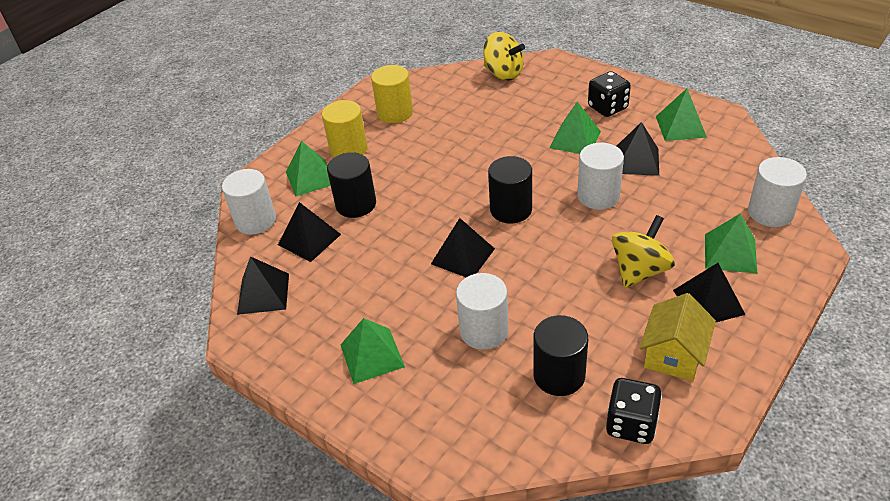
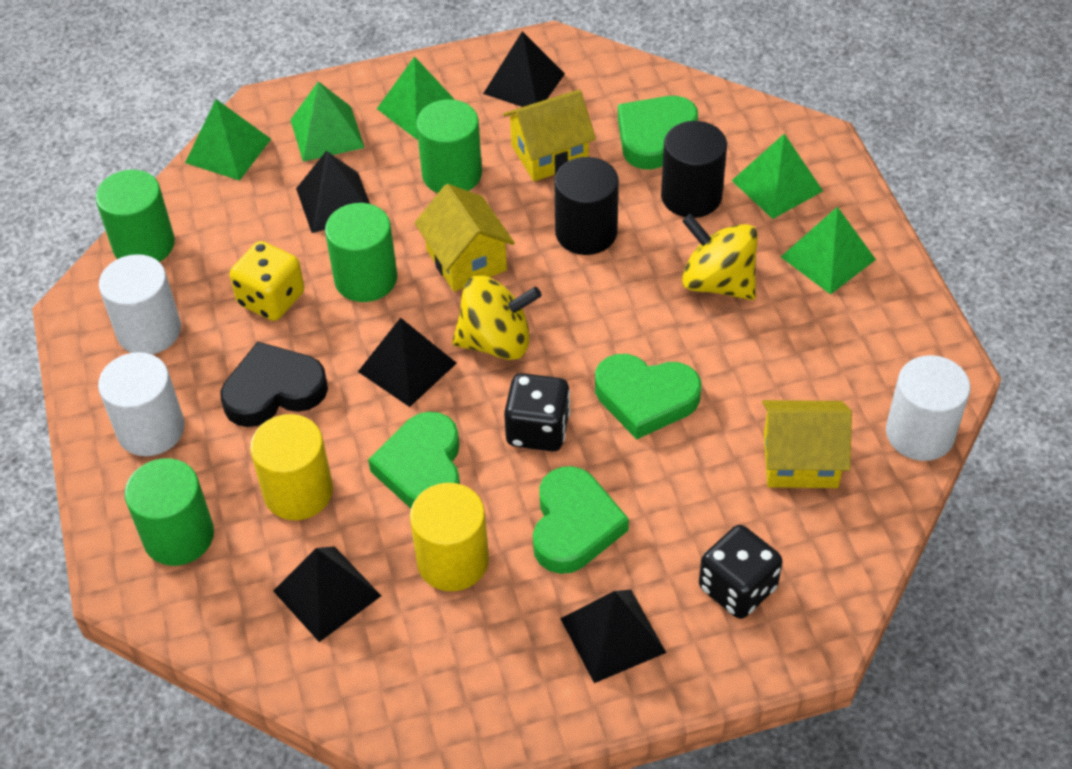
black cylinder: [327,152,376,218] [488,156,532,223] [533,315,588,396] = 3 -> [554,157,619,255] [661,121,727,218] = 2
black heart: none = 0 -> [220,341,328,427] = 1
green cylinder: none = 0 -> [95,170,175,262] [124,458,214,566] [325,203,397,302] [416,99,482,193] = 4
green heart: none = 0 -> [368,412,460,508] [533,466,629,574] [595,354,701,440] [618,96,698,170] = 4
white cylinder: [222,169,276,235] [456,273,508,350] [577,142,624,210] [748,157,807,227] = 4 -> [98,352,185,456] [99,254,181,354] [886,355,970,461] = 3
yellow dice: none = 0 -> [230,241,304,321] = 1
yellow house: [640,293,716,381] = 1 -> [415,184,515,292] [503,90,596,181] [762,400,852,488] = 3

